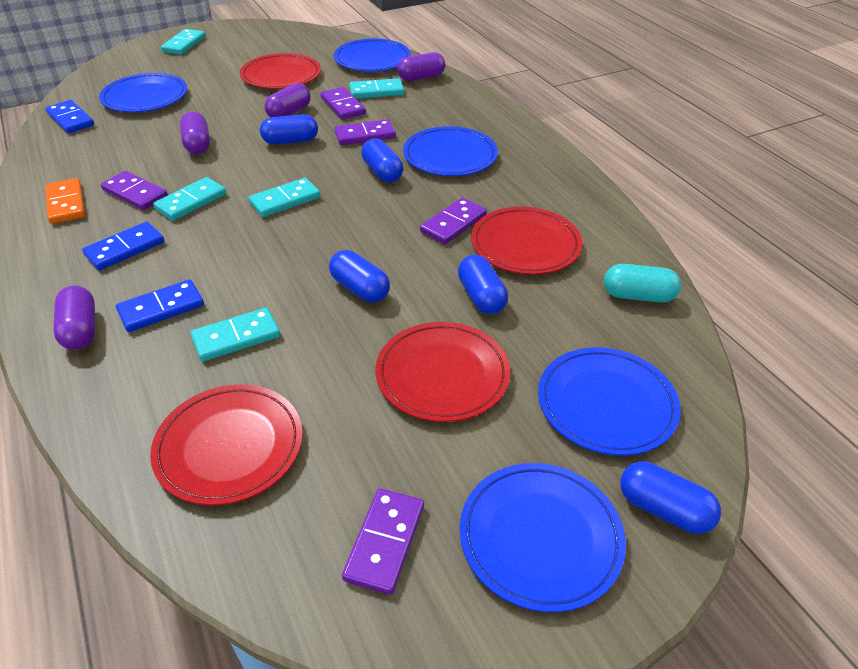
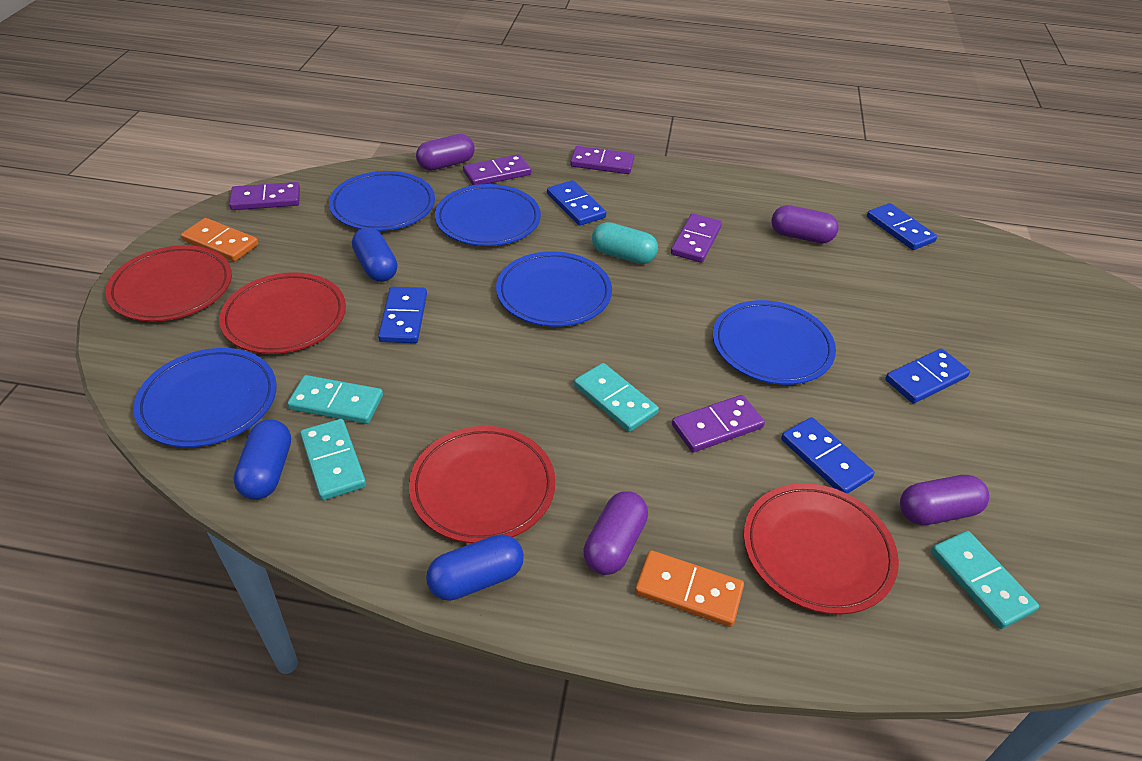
blue capsule: [260,114,318,145] [329,250,390,303] [361,138,403,183] [458,254,508,314] [620,461,721,534] = 5 -> [233,419,291,500] [352,227,397,282] [426,534,524,601] = 3
blue domino: [45,100,94,133] [82,222,164,270] [116,279,204,332] = 3 -> [378,287,427,343] [547,180,606,226] [781,417,874,494] [867,203,937,250] [885,349,970,403] = 5
orange domino: [45,178,85,224] = 1 -> [181,218,258,262] [635,550,744,627] = 2
turquoise domino: [153,177,226,221] [161,29,206,54] [191,308,280,362] [248,178,320,217] [349,78,404,99] = 5 -> [287,375,383,424] [300,419,366,500] [574,363,659,432] [931,531,1039,629] = 4

